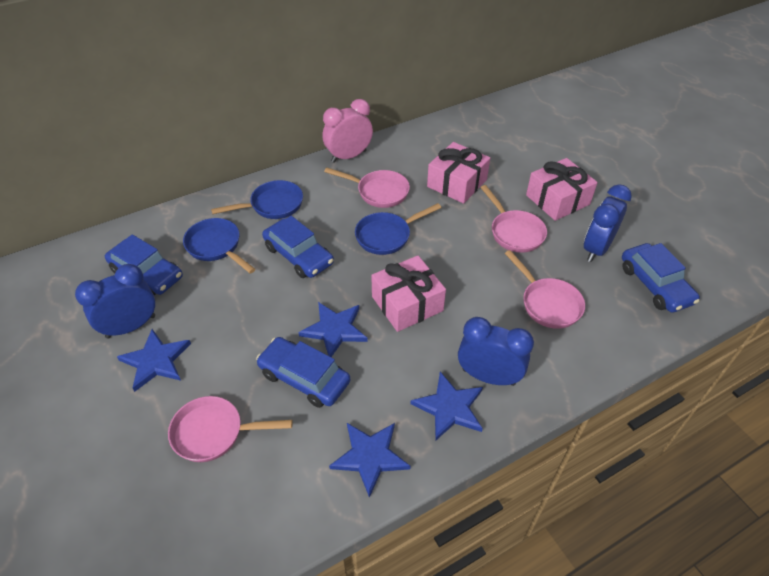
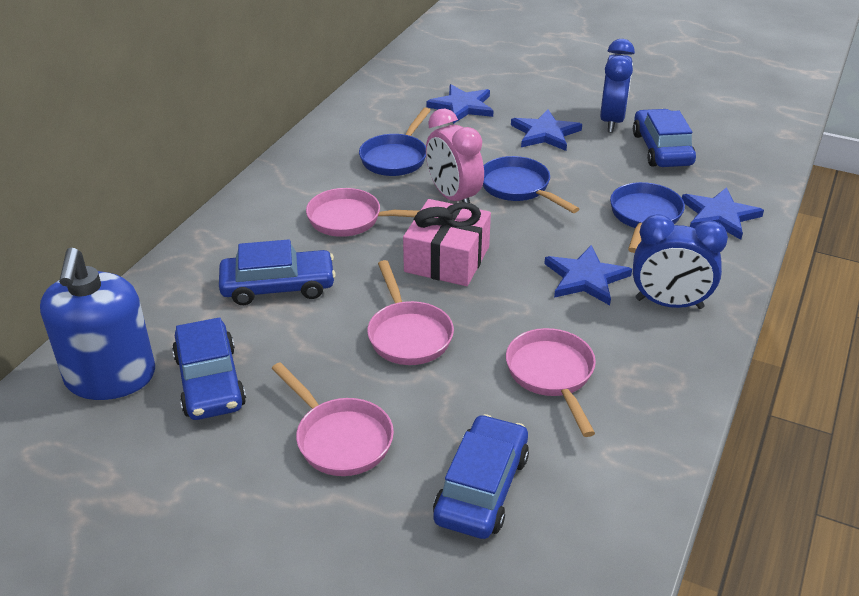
blue clock: [75,264,155,339] [458,317,534,386] [584,184,632,262] = 3 -> [600,39,635,133] [633,214,728,309] = 2
blue soap dispenser: none = 0 -> [40,248,155,400] = 1
pink gift: [371,256,446,332] [427,142,490,204] [526,158,598,221] = 3 -> [403,199,491,286] = 1

